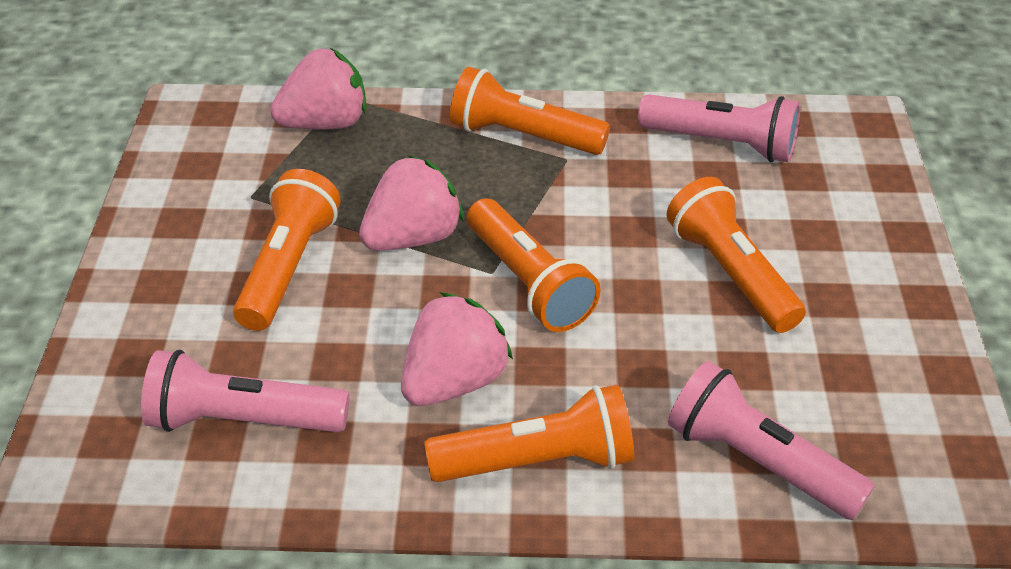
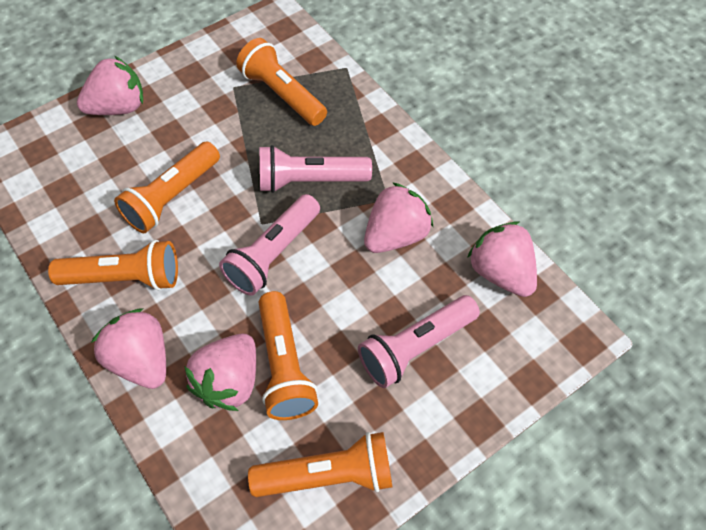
pink strawberry: [270,48,366,130] [359,155,464,251] [401,292,513,406] = 3 -> [77,56,143,115] [91,308,166,389] [184,334,256,411] [364,182,434,253] [467,221,537,297] = 5

